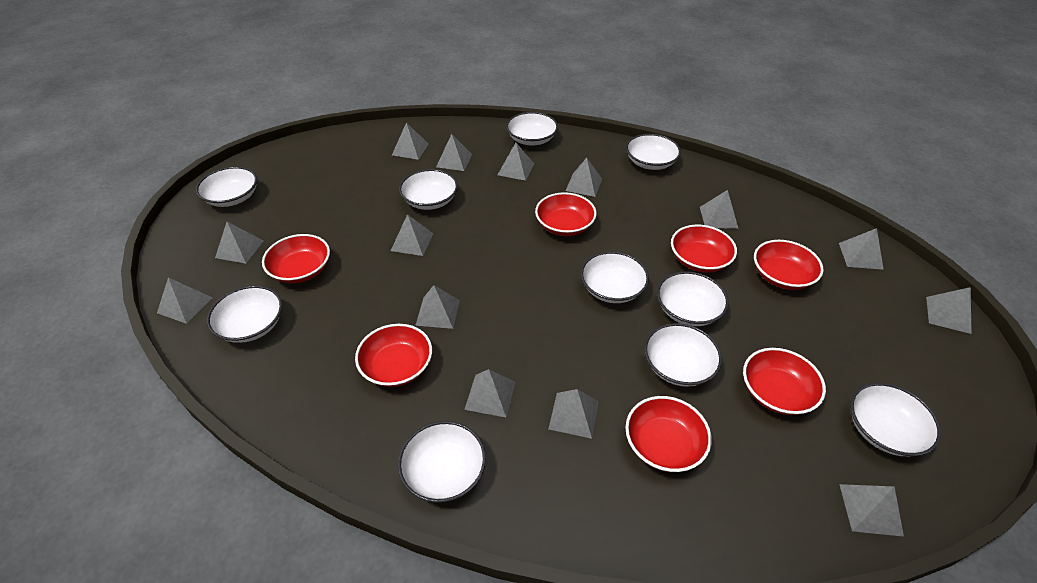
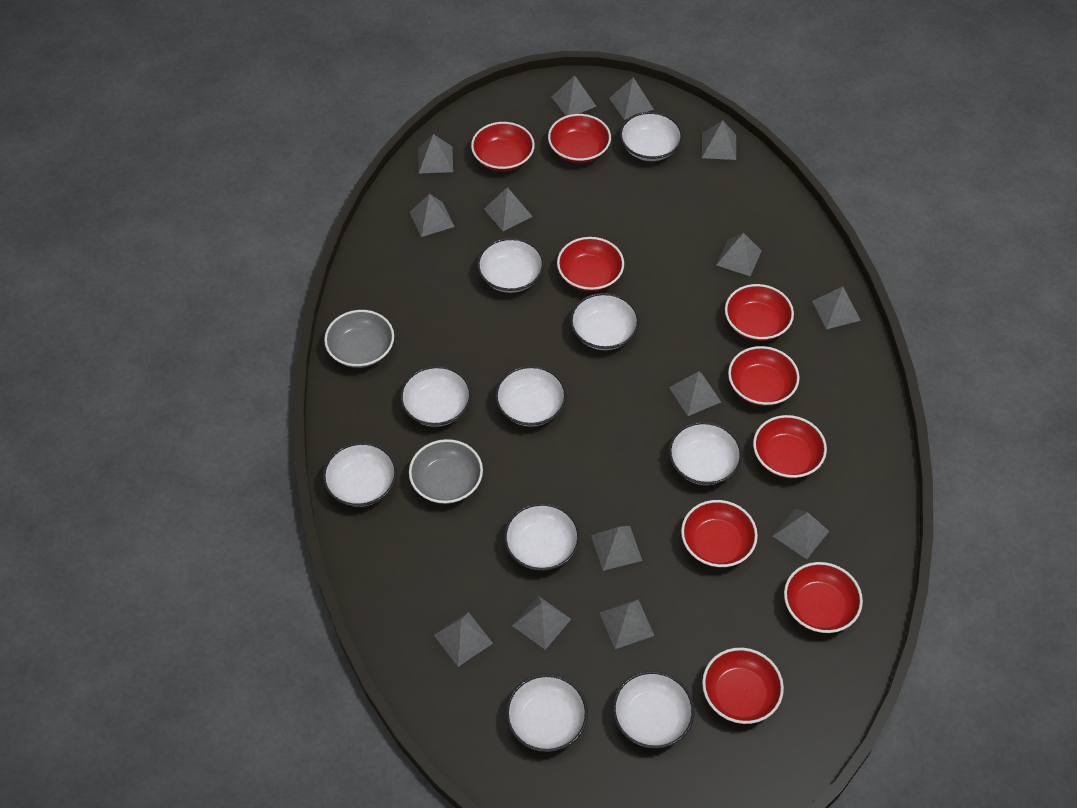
grey bowl: none = 0 -> [324,310,394,368] [409,439,483,504] = 2
red bowl: [262,234,330,283] [355,324,432,387] [535,192,596,236] [625,396,712,472] [671,225,737,273] [743,348,826,415] [754,240,824,290] = 7 -> [471,122,535,172] [548,114,611,163] [557,237,624,292] [681,500,758,567] [702,648,784,724] [725,284,794,341] [728,346,800,406] [753,415,827,478] [784,562,863,633] = 9

